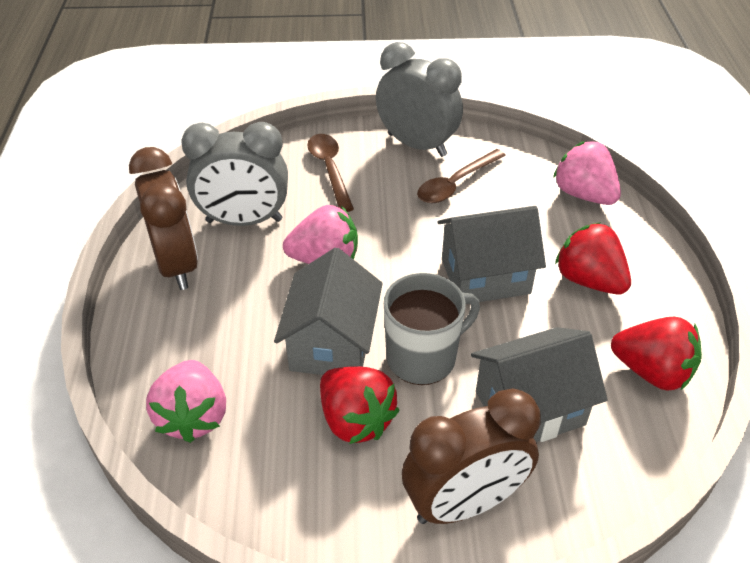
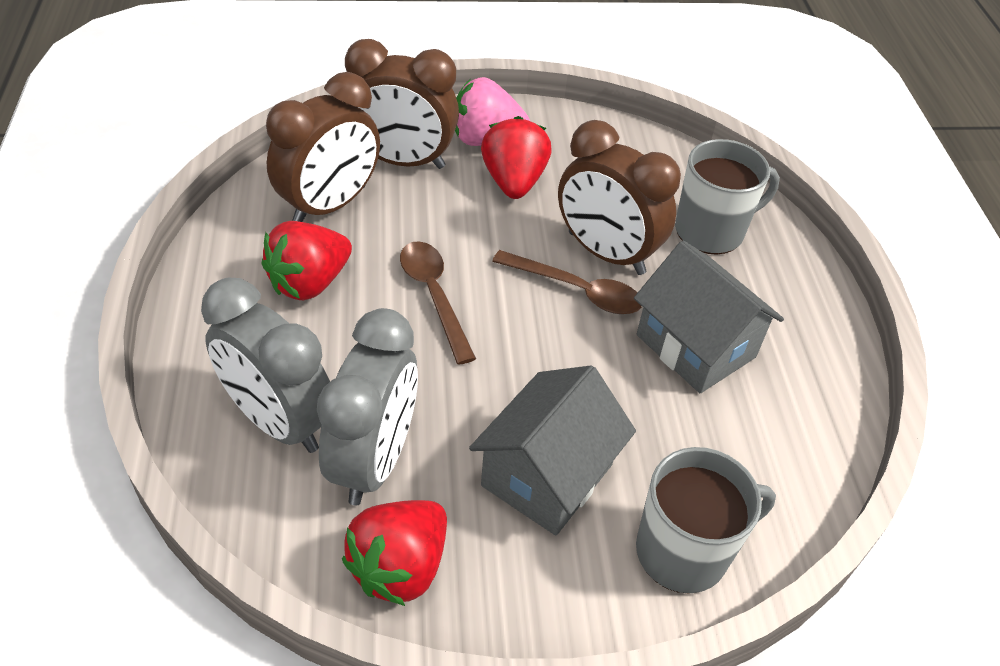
brown clock: [129,147,198,290] [402,388,541,524] = 2 -> [266,72,380,222] [345,39,459,169] [558,120,681,275] = 3
grey house: [274,248,383,375] [437,206,546,304] [471,327,608,442] = 3 -> [469,365,636,535] [634,240,784,393] = 2
grey mug: [384,273,480,385] = 1 -> [636,447,776,593] [675,139,780,255] = 2
pink strawberry: [146,360,226,443] [283,205,358,264] [553,141,621,205] = 3 -> [455,77,530,146] = 1

